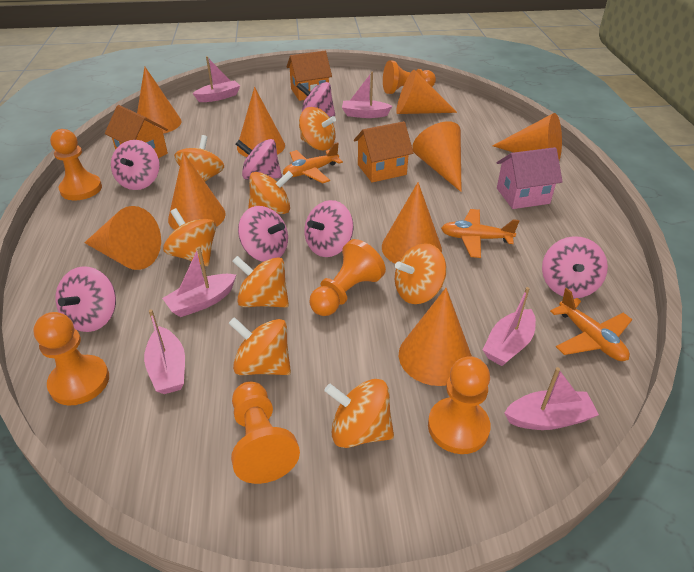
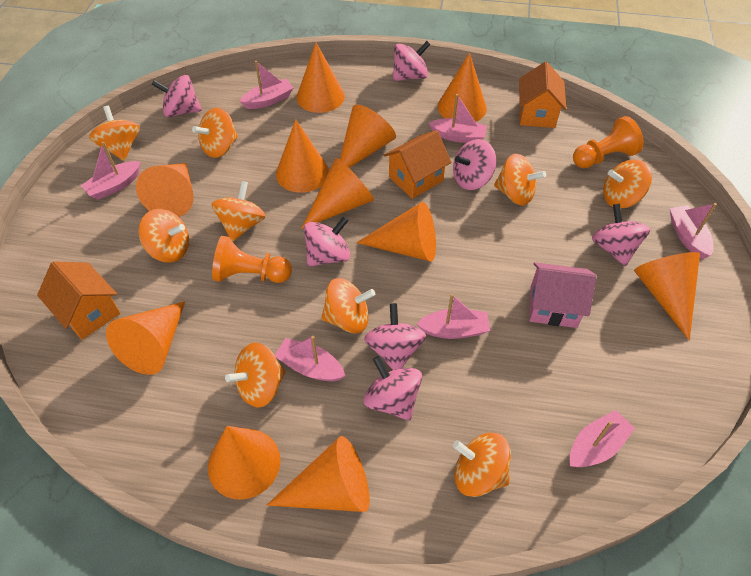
orange cone: [84,206,161,270] [137,66,182,134] [168,152,226,230] [237,87,285,157] [382,182,442,264] [396,70,457,114] [399,288,472,386] [412,121,462,192] [492,113,562,160] = 9 -> [106,301,185,375] [136,163,194,217] [208,426,281,500] [266,436,370,512] [276,119,329,193] [297,43,345,113] [301,158,374,229] [340,105,396,168] [356,202,436,261] [438,53,487,122] [634,252,700,341] = 11
orange pawn: [33,312,109,405] [50,129,102,200] [231,381,300,484] [309,239,386,316] [383,60,436,94] [428,356,491,454] = 6 -> [212,236,292,283] [573,116,644,168] = 2
orange plane: [283,142,343,183] [441,209,519,258] [550,288,632,361] = 3 -> none = 0
orange spinning top: [163,208,216,266] [174,135,224,182] [229,317,291,375] [232,256,289,307] [248,171,293,214] [299,107,336,151] [324,379,394,448] [395,243,447,304] = 8 -> [89,106,140,161] [139,209,189,263] [192,108,238,158] [211,181,266,242] [225,343,286,408] [321,278,375,334] [453,433,511,497] [494,154,546,206] [603,159,652,208] = 9
pink boat: [144,309,185,394] [162,247,236,317] [193,56,240,102] [342,72,392,118] [483,287,536,366] [504,367,599,430] = 6 -> [81,142,141,200] [240,61,293,109] [275,336,346,382] [417,294,490,339] [429,94,487,143] [570,410,635,467] [670,203,717,259] = 7

